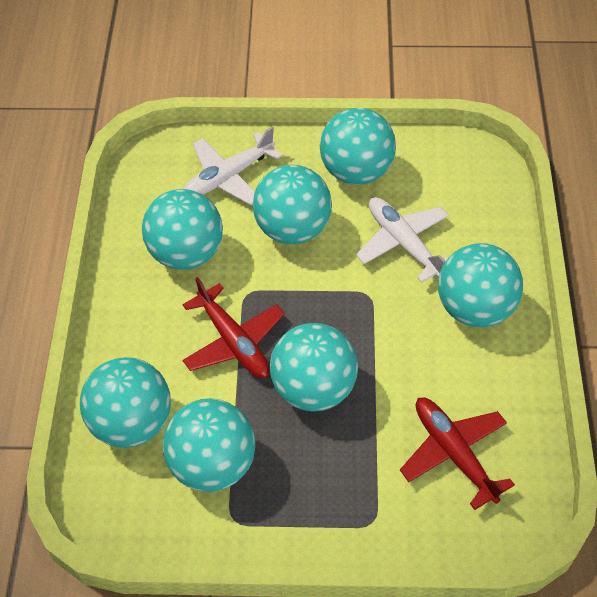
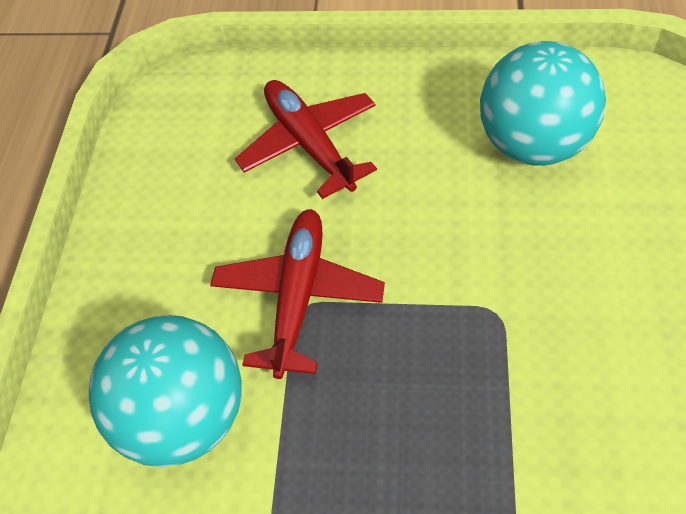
turquoise ball: [80,357,171,448] [142,189,223,270] [163,398,256,492] [252,165,332,244] [270,323,358,412] [320,108,396,185] [438,243,523,327] = 7 -> [89,315,242,467] [480,41,606,166] = 2
white plane: [184,127,282,205] [356,197,449,283] = 2 -> none = 0

